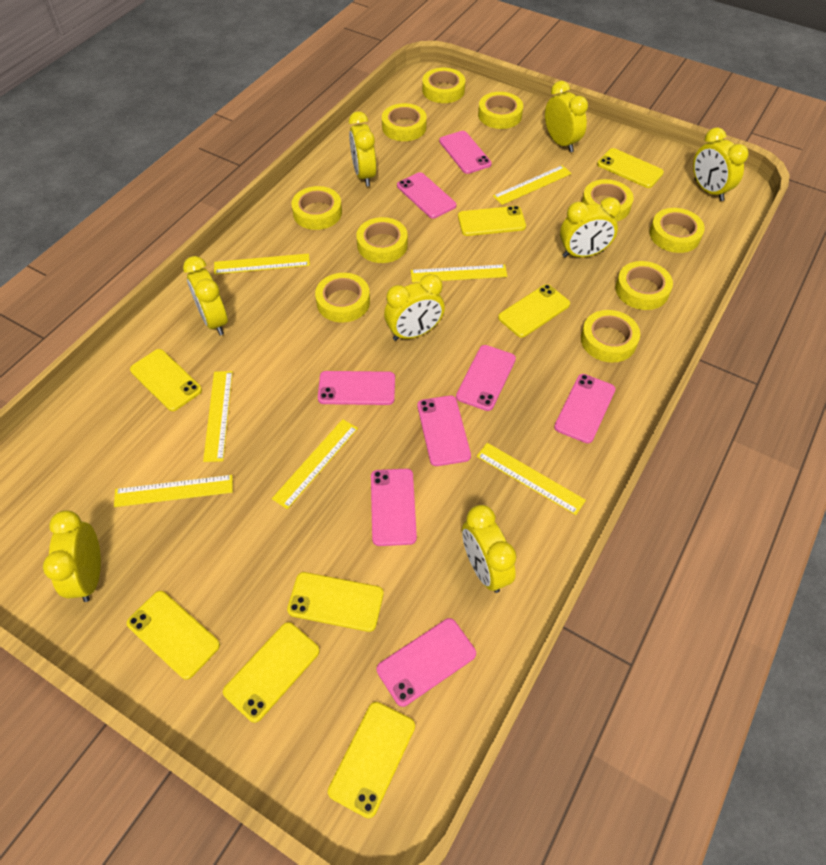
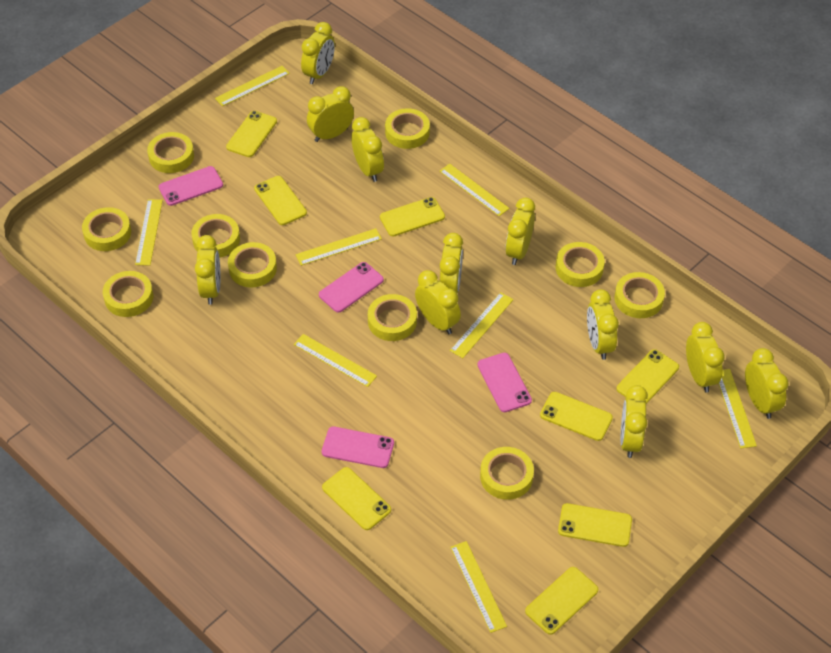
pink phone: [318,371,395,405] [371,469,417,546] [377,618,476,707] [397,172,457,219] [417,395,471,466] [439,131,492,174] [456,345,516,411] [554,374,616,443] = 8 -> [159,166,223,206] [319,262,384,313] [322,426,394,468] [477,353,532,412] = 4
yellow clock: [43,510,101,602] [183,256,228,336] [349,111,377,187] [384,274,445,341] [462,505,517,593] [545,81,588,152] [560,197,621,258] [693,127,749,201] = 8 -> [195,235,220,305] [301,22,335,84] [307,86,354,142] [351,117,384,182] [415,270,461,334] [440,233,463,293] [506,198,535,265] [587,289,619,360] [621,385,648,458] [686,322,725,393] [745,348,789,419] = 11
yellow ruler: [114,475,233,507] [203,371,233,462] [214,254,310,274] [272,419,358,509] [411,264,508,283] [477,443,586,515] [493,165,572,205] = 7 -> [135,199,163,265] [215,66,290,106] [294,334,377,387] [296,228,382,266] [439,164,509,216] [450,292,513,358] [450,541,507,633] [718,369,757,449] = 8

